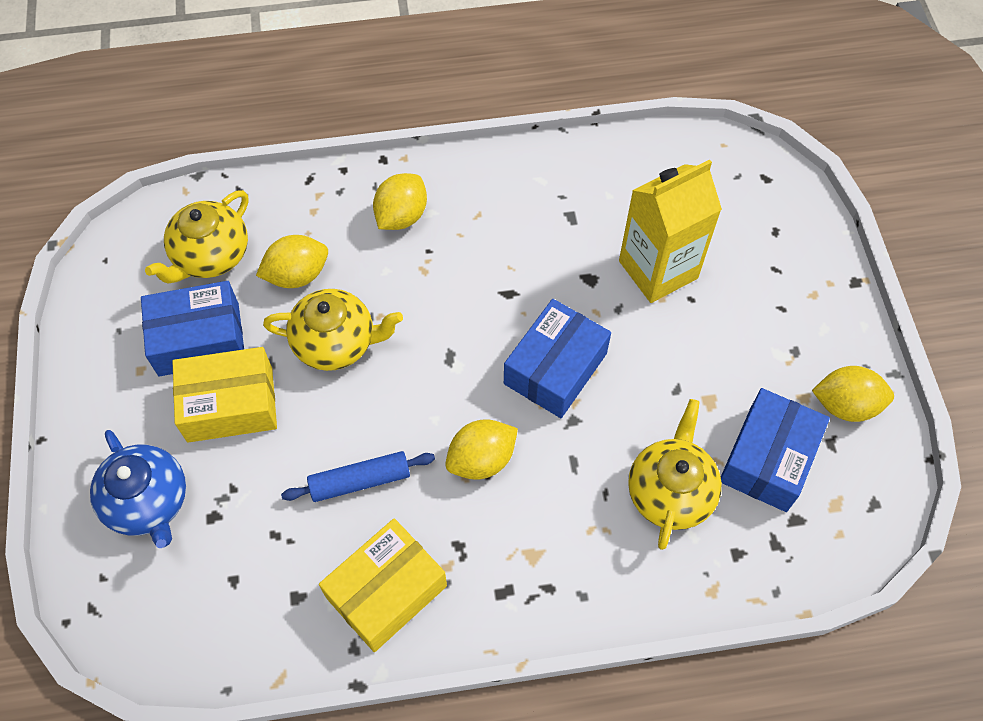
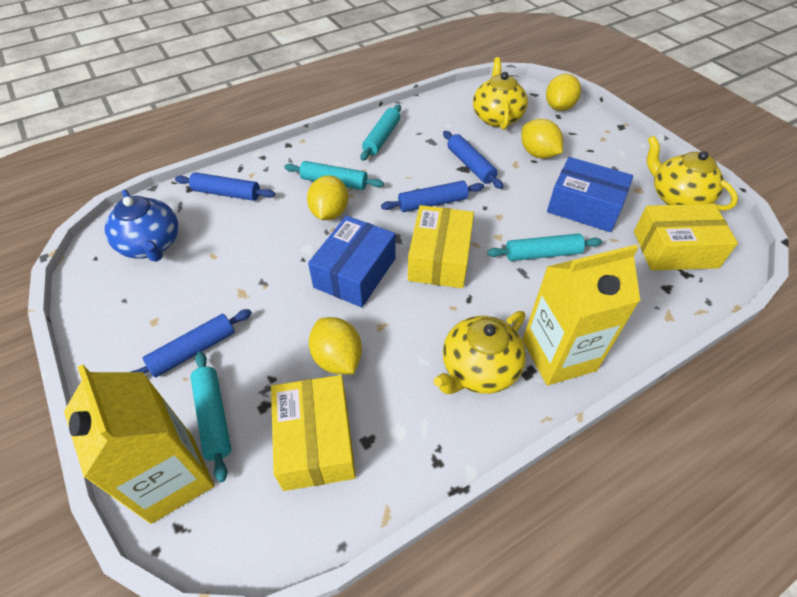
blue box: [141,281,244,377] [504,299,611,418] [721,388,830,512] = 3 -> [308,216,396,307] [547,157,633,232] = 2
blue rolling pin: [281,451,435,502] = 1 -> [131,309,252,377] [175,172,275,201] [381,181,484,212] [443,131,503,189] = 4
turquoise rolling pin: none = 0 -> [190,351,231,482] [284,161,384,190] [360,104,401,161] [487,233,602,261] = 4
yellow box: [172,347,277,443] [319,518,447,652] = 2 -> [271,375,356,491] [408,205,474,288] [634,204,738,271] = 3
yellow carton: [619,159,722,303] = 1 -> [64,365,214,524] [522,245,640,385] = 2

